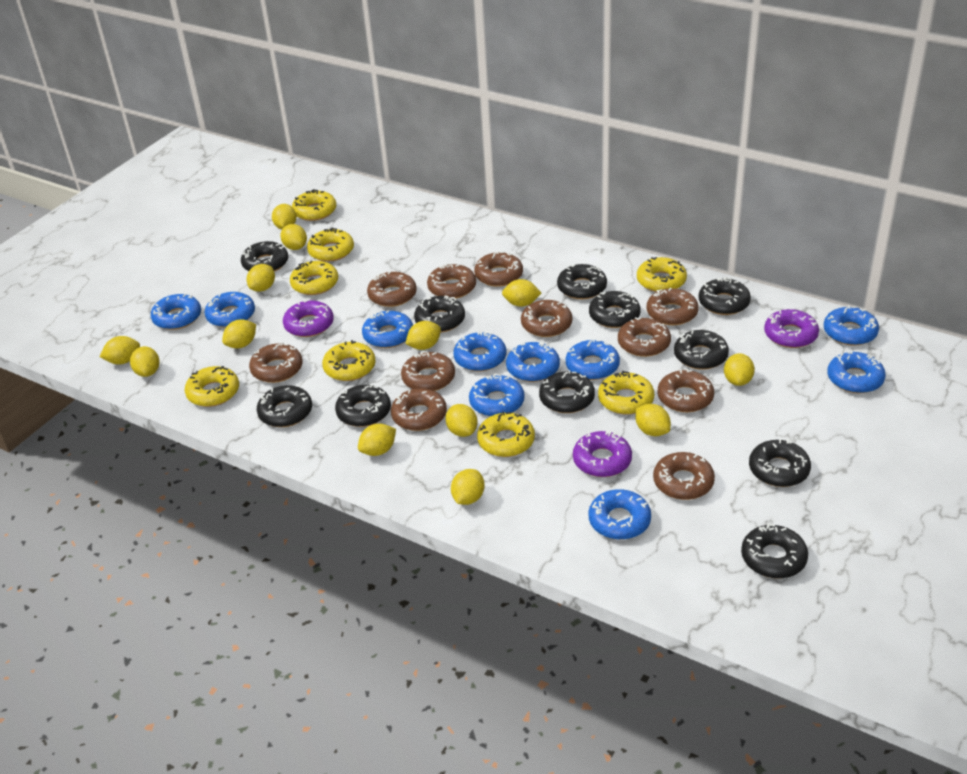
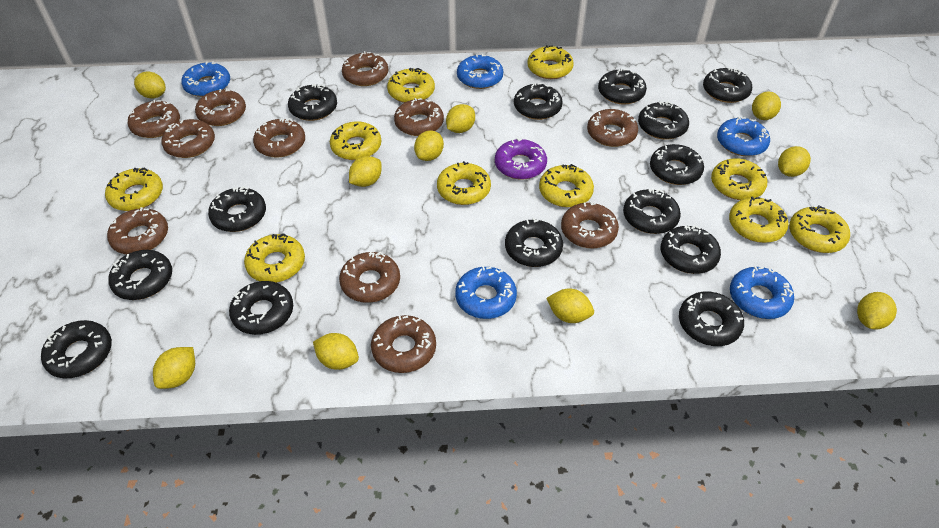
black donut: [241,241,288,272] [257,385,312,427] [335,384,391,427] [414,295,465,332] [539,370,595,413] [557,264,607,299] [589,291,641,328] [674,330,729,370] [699,277,751,315] [741,523,808,578] [749,439,811,487] = 11 -> [41,320,112,379] [108,250,172,300] [208,186,266,232] [229,281,293,335] [288,84,337,121] [505,218,563,267] [514,83,563,120] [598,68,647,105] [623,189,681,234] [638,101,689,140] [650,144,704,185] [661,225,721,274] [679,292,744,346] [703,67,752,103] = 14
blue donut: [151,294,201,330] [204,292,255,328] [362,310,413,348] [453,331,506,371] [469,374,525,416] [506,342,560,382] [566,339,620,380] [588,489,651,540] [824,306,879,346] [827,350,886,393] = 10 -> [181,61,230,97] [455,266,517,319] [457,54,503,89] [717,117,770,156] [730,266,794,319] = 5
purple donut: [283,300,334,337] [573,431,632,477] [764,309,819,348] = 3 -> [495,138,547,180] = 1
yellow donut: [185,366,239,407] [290,261,338,295] [292,189,336,221] [307,228,354,262] [322,340,376,381] [477,411,535,457] [598,371,654,415] [637,257,687,292] = 8 -> [105,167,163,211] [244,233,305,283] [330,121,381,160] [387,68,435,103] [437,161,491,205] [527,45,574,79] [539,164,594,207] [711,158,767,200] [729,196,789,243] [789,205,850,253] = 10
yellow lemon: [99,336,140,364] [130,346,160,377] [222,319,256,348] [247,264,275,292] [272,204,297,229] [280,224,307,250] [358,423,396,456] [405,321,441,350] [445,404,478,437] [451,469,485,505] [502,279,541,307] [636,404,671,436] [724,353,755,386] = 13 -> [134,71,166,99] [153,347,195,389] [313,333,359,370] [349,156,382,187] [414,131,444,161] [446,104,475,133] [546,288,594,323] [752,91,781,120] [778,146,811,177] [857,292,897,329] = 10

